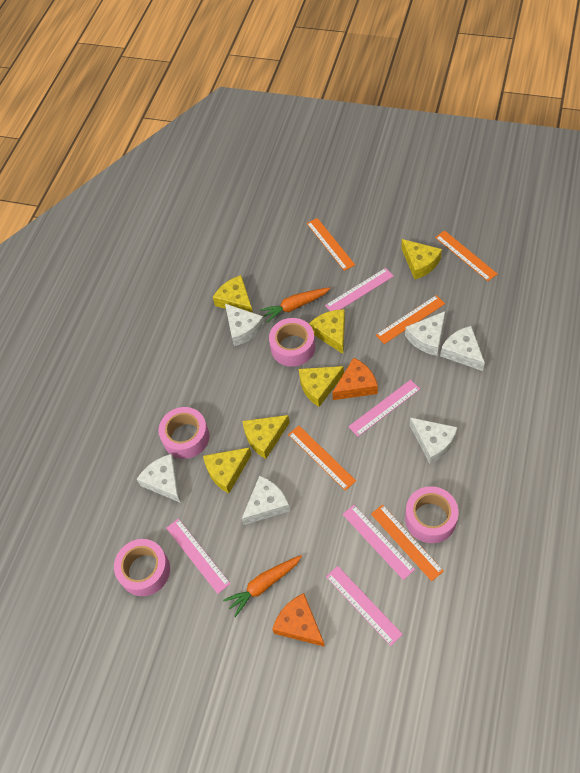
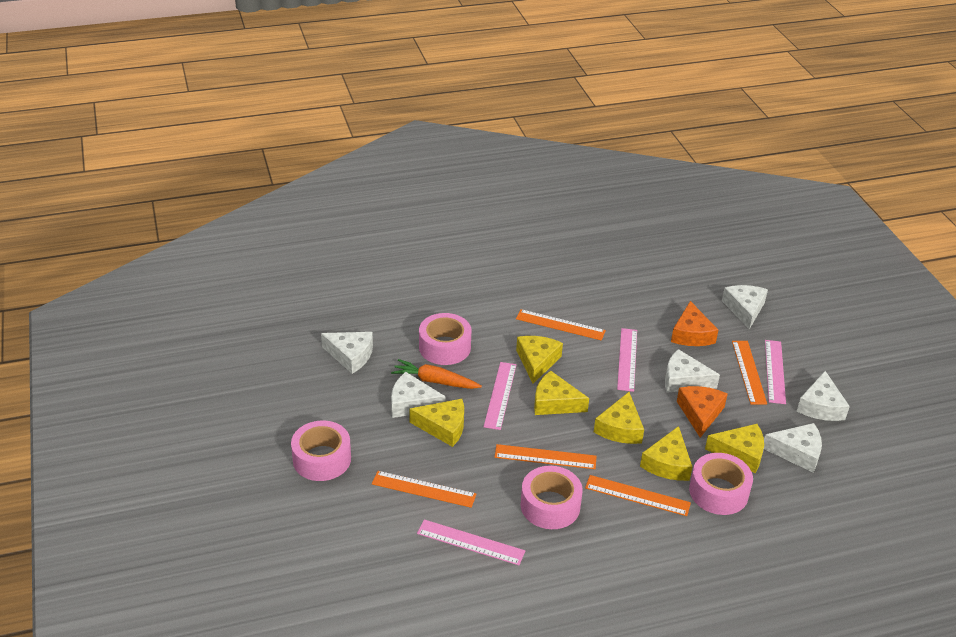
orange carrot: [223,555,302,617] [260,287,331,323] = 2 -> [391,359,482,389] = 1
pink ruler: [166,518,231,594] [325,268,394,311] [326,566,403,646] [342,505,415,580] [348,380,420,437] = 5 -> [417,519,525,565] [484,362,517,430] [617,328,637,392] [765,340,786,404] = 4

